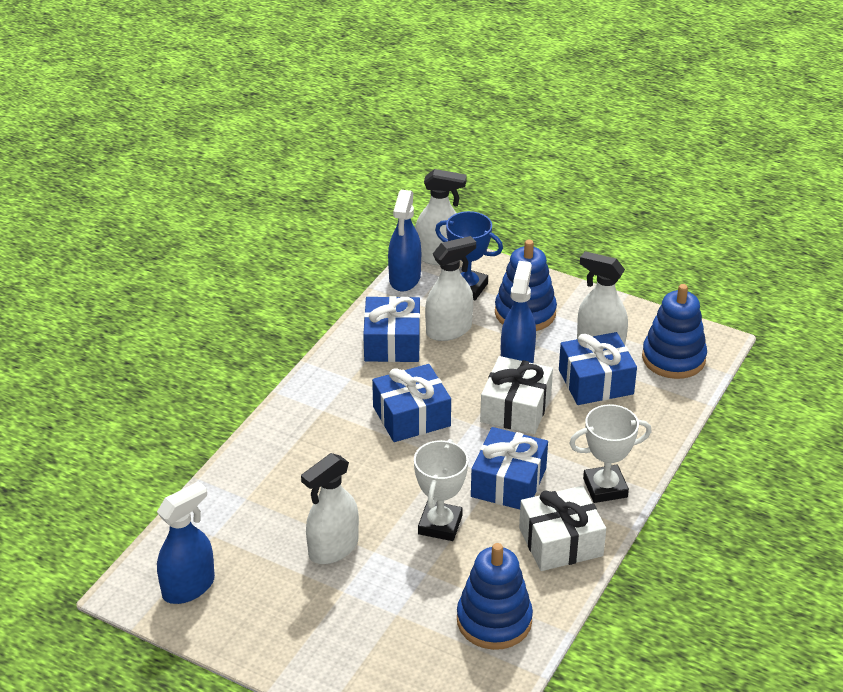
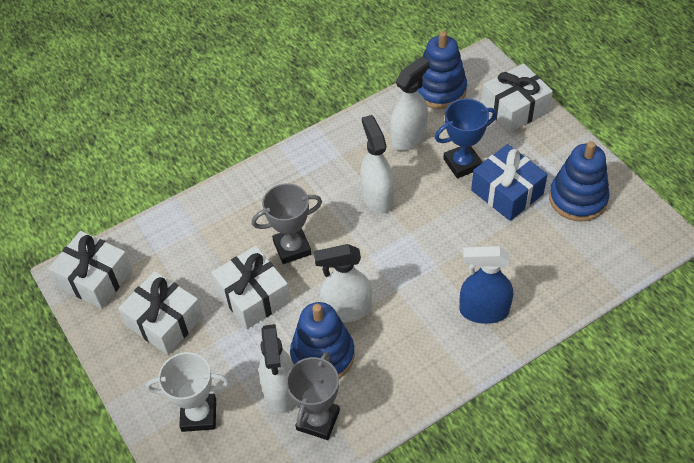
blue gift: [363,296,420,362] [372,364,451,442] [471,427,548,510] [559,332,637,405] = 4 -> [471,144,548,221] = 1
blue spray bottle: [157,481,215,604] [388,190,421,291] [501,261,536,363] = 3 -> [459,246,513,324] = 1
grey trophy: none = 0 -> [252,183,322,264] [286,352,340,440] = 2
white gift: [480,356,553,434] [519,486,606,571] = 2 -> [48,231,132,309] [118,271,203,355] [212,246,291,329] [481,63,553,133] = 4
white trophy: [414,439,468,541] [569,404,652,503] = 2 -> [146,352,230,432] = 1

